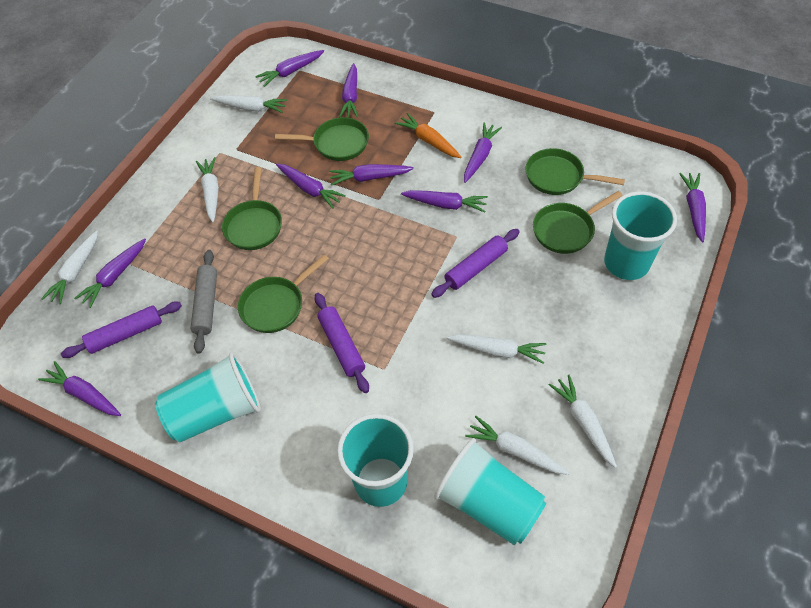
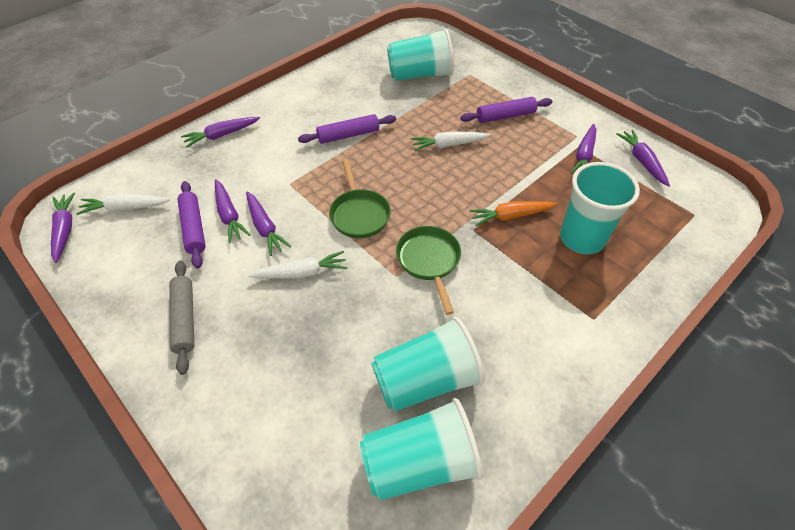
green pan: [222,167,282,250] [238,254,329,333] [275,117,369,161] [526,148,625,195] [533,191,623,254] = 5 -> [329,159,391,238] [396,226,461,315] = 2
purple carrot: [38,361,121,416] [74,238,146,308] [255,50,324,87] [276,164,346,209] [329,164,414,186] [339,63,358,118] [401,190,488,212] [464,122,502,183] [679,173,706,242] = 9 -> [51,193,75,263] [181,117,260,148] [215,179,250,243] [246,192,291,256] [571,124,596,174] [616,130,670,187] = 6
white carrot: [41,230,98,304] [196,157,219,223] [210,95,287,113] [447,334,546,364] [465,416,569,475] [549,375,617,468] = 6 -> [76,194,170,215] [248,251,347,279] [411,131,491,151] = 3

